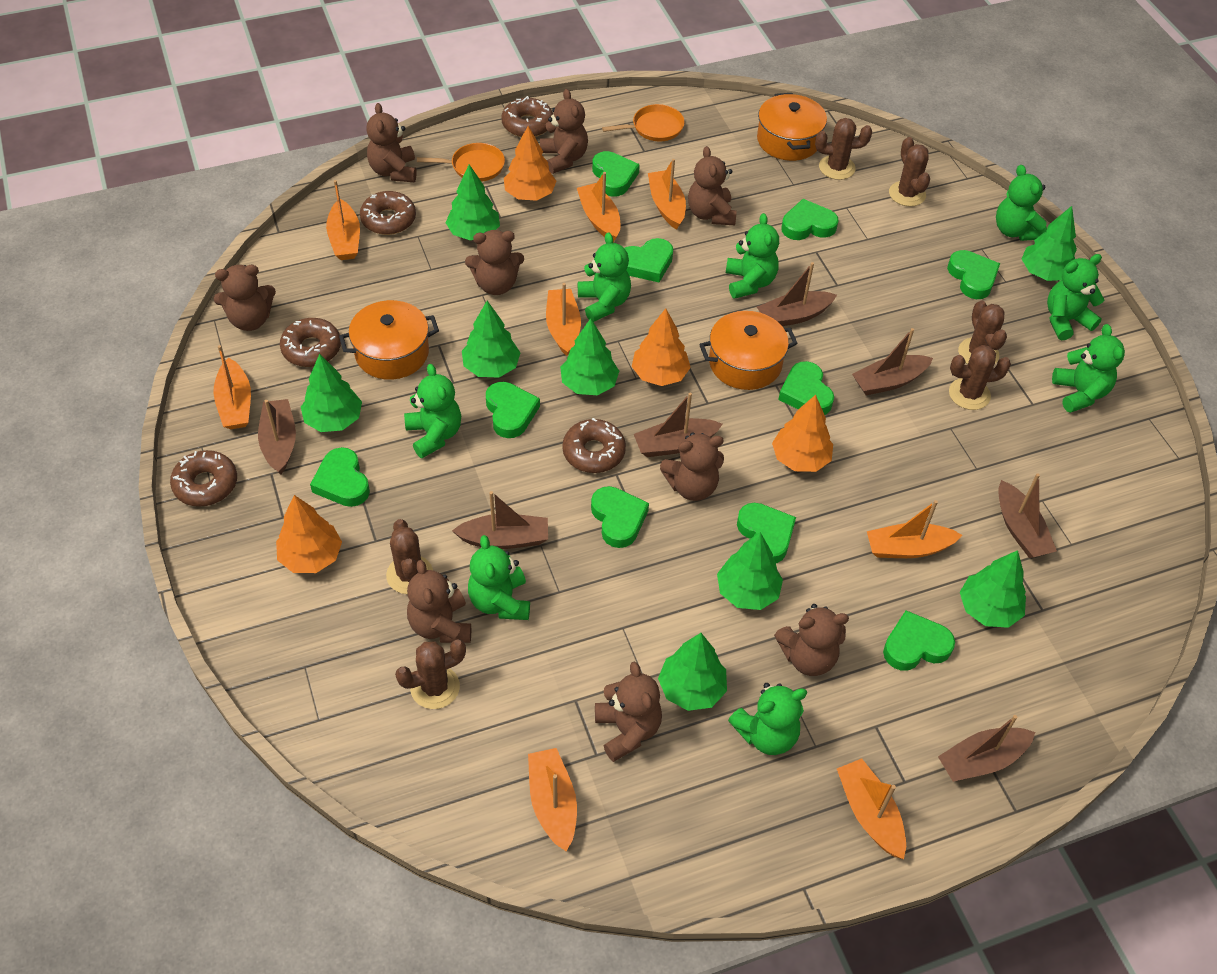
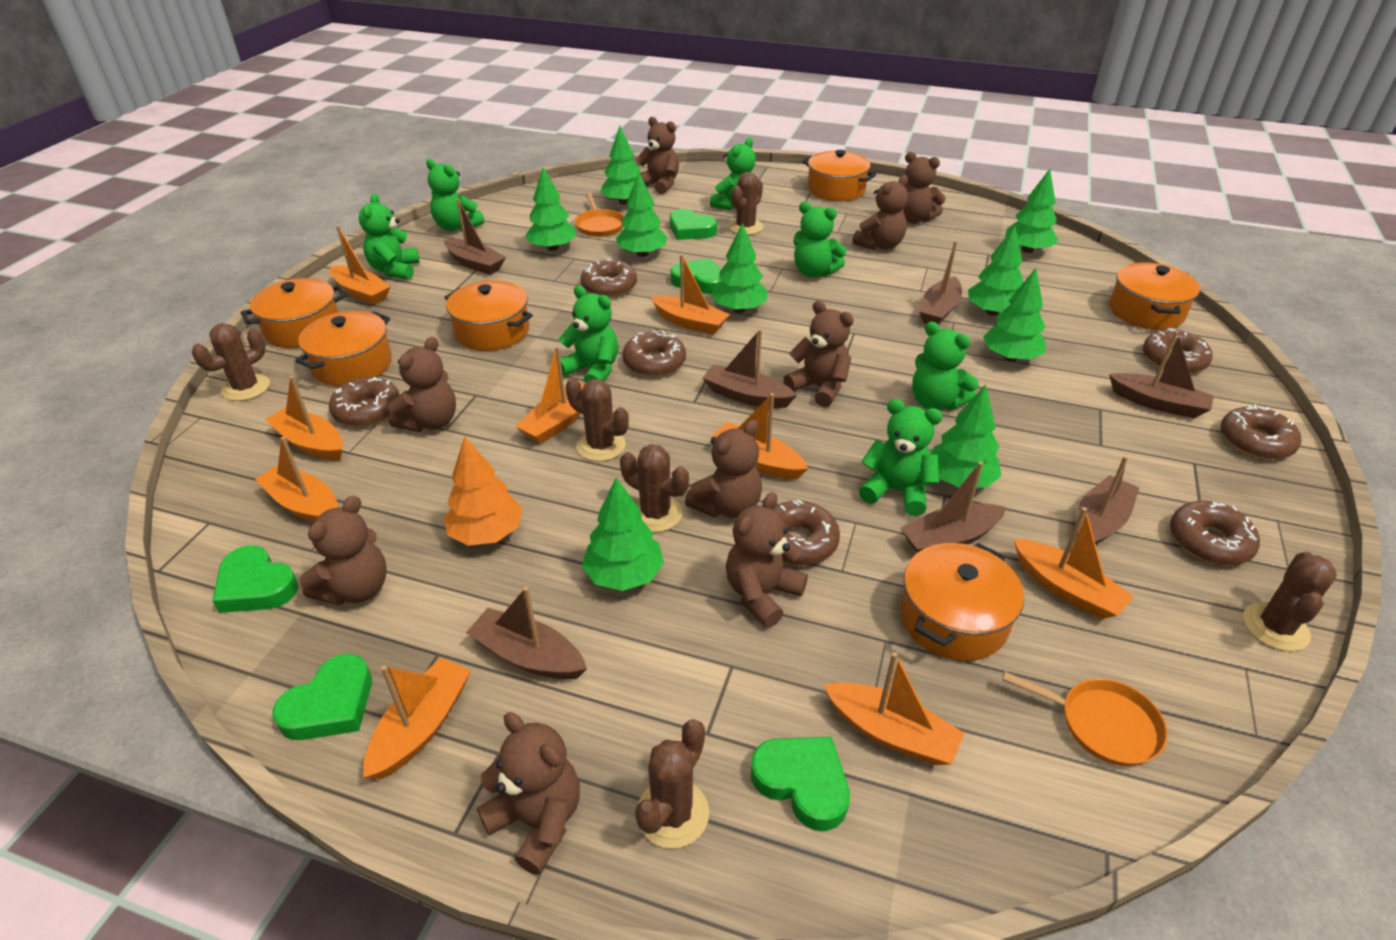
brown donut: [170,450,237,507] [280,318,341,367] [360,191,416,235] [501,96,553,137] [562,418,626,473] = 5 -> [329,377,400,427] [581,258,637,297] [623,331,686,377] [773,500,840,565] [1143,328,1213,374] [1170,501,1260,565] [1221,404,1301,459] = 7
green heart: [310,447,370,507] [486,382,540,438] [591,486,649,548] [592,151,640,197] [624,238,673,282] [737,503,796,563] [778,361,834,415] [781,199,838,240] [883,610,955,671] [947,250,1000,299] = 10 -> [212,546,298,613] [273,654,372,740] [670,209,717,240] [671,258,721,294] [751,737,850,831] = 5
green teddy bear: [404,364,461,458] [468,535,530,620] [578,232,631,322] [726,213,779,299] [728,683,807,755] [996,165,1047,241] [1047,254,1105,340] [1052,324,1125,413] = 8 -> [359,193,420,279] [426,159,484,231] [558,285,619,382] [710,137,756,210] [793,202,847,277] [859,399,943,516] [912,322,979,410] = 7
green tree: [301,354,362,432] [446,164,500,240] [462,301,520,378] [560,318,619,395] [658,633,727,711] [717,532,783,610] [960,550,1026,628] [1022,206,1077,281] = 8 -> [525,167,576,251] [582,477,664,591] [600,126,641,205] [616,173,668,257] [711,223,767,313] [930,385,1002,488] [968,226,1023,316] [983,268,1046,362] [1005,169,1059,253] = 9
orange boat: [213,345,251,429] [326,180,360,260] [528,748,577,851] [546,283,581,356] [577,172,620,242] [648,159,686,230] [837,758,906,859] [867,500,962,558] = 8 -> [255,437,338,522] [265,376,343,460] [330,226,391,305] [363,658,471,779] [515,346,586,444] [651,254,730,335] [711,393,808,479] [824,652,965,765] [1014,507,1134,619] = 9
orange pot: [339,300,439,380] [699,311,798,390] [757,93,827,161] = 3 -> [241,278,346,348] [295,311,392,386] [444,280,533,351] [802,150,876,201] [900,543,1024,661] [1109,262,1200,330] = 6
orange tree: [276,495,342,573] [504,126,556,201] [632,308,691,386] [772,395,833,472] = 4 -> [444,437,523,546] = 1

